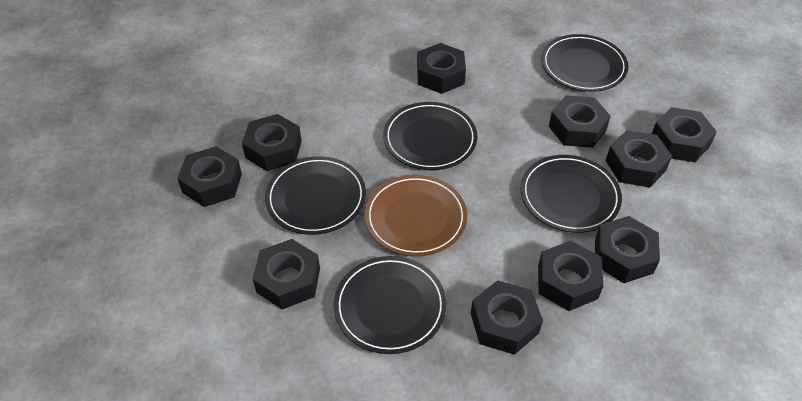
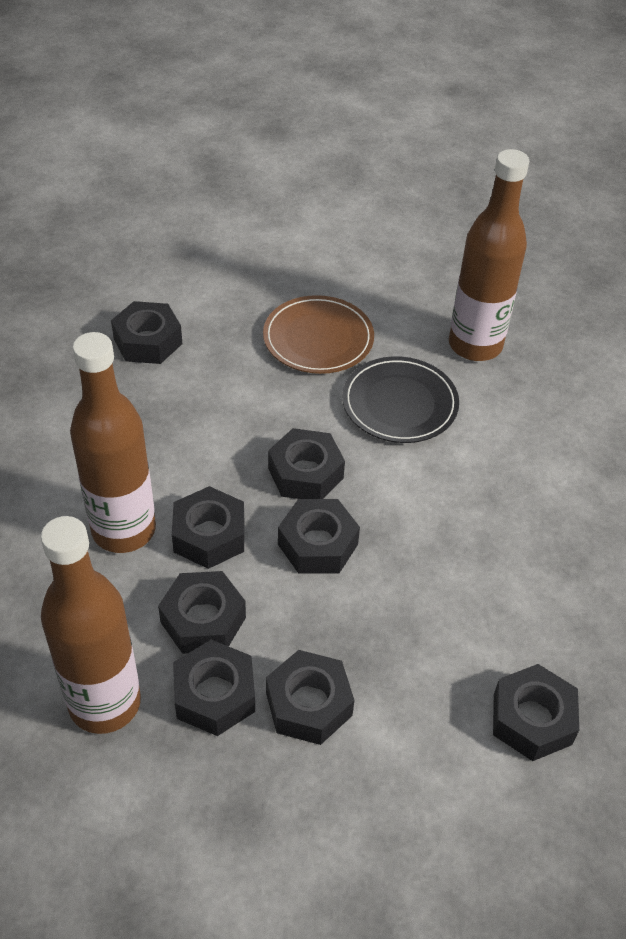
black nut: [177,146,242,207] [242,114,302,171] [253,239,320,309] [417,43,466,94] [471,280,543,355] [538,241,604,311] [549,95,611,148] [595,216,660,283] [605,130,672,187] [652,107,717,162] = 10 -> [111,301,182,364] [158,571,246,654] [172,486,244,569] [173,640,255,736] [266,650,355,745] [268,428,345,499] [278,499,360,574] [493,664,579,761] = 8
black plate: [265,156,366,235] [334,256,446,354] [383,102,477,170] [520,155,622,233] [541,34,628,92] = 5 -> [342,356,459,443] = 1
brown bottle: none = 0 -> [41,516,141,734] [70,332,156,553] [449,149,529,361] = 3

